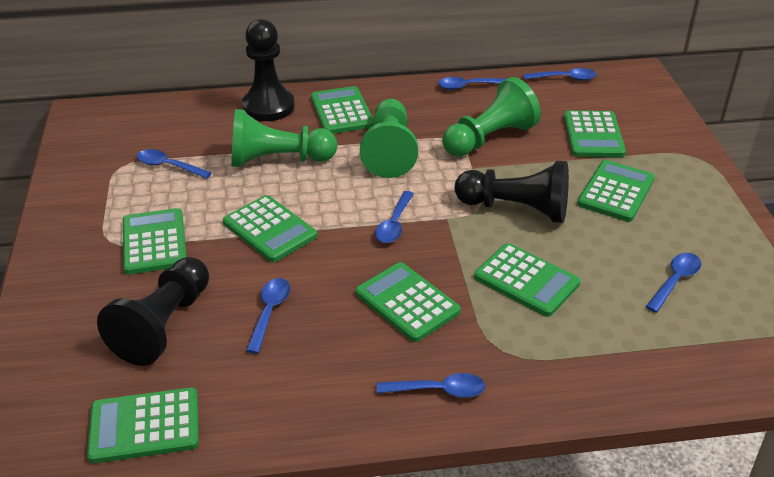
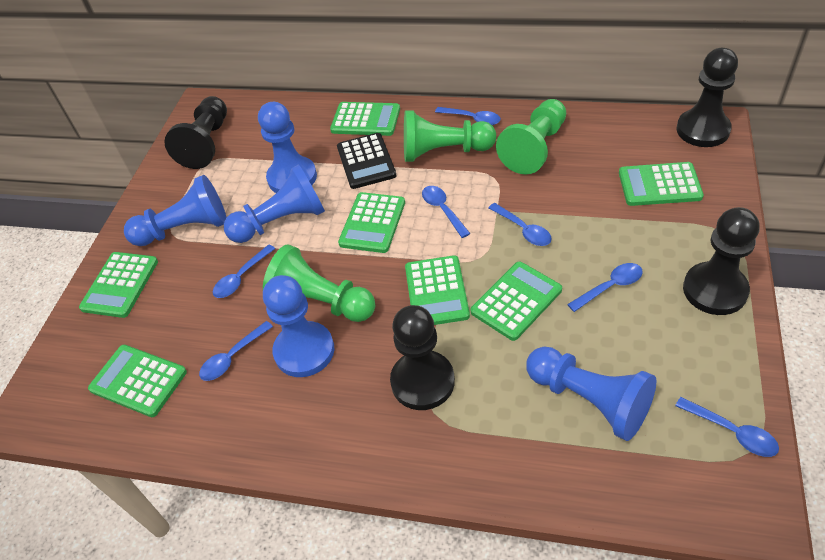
black calculator: none = 0 -> [337,133,396,189] = 1
black pawn: [97,257,209,366] [242,19,295,121] [455,161,569,223] = 3 -> [164,96,227,169] [390,305,455,410] [676,48,738,147] [683,207,760,315] = 4
blue pawn: none = 0 -> [124,175,227,246] [224,164,325,243] [258,102,317,193] [263,275,334,377] [526,347,656,441] = 5
green calculator: [87,387,199,463] [123,208,186,274] [223,195,317,262] [311,86,373,134] [356,262,461,342] [474,243,581,317] [564,111,626,157] [577,160,655,222] = 8 -> [79,252,158,318] [88,345,187,417] [330,102,400,136] [338,192,405,253] [405,255,470,325] [471,262,562,341] [619,162,704,206] = 7

